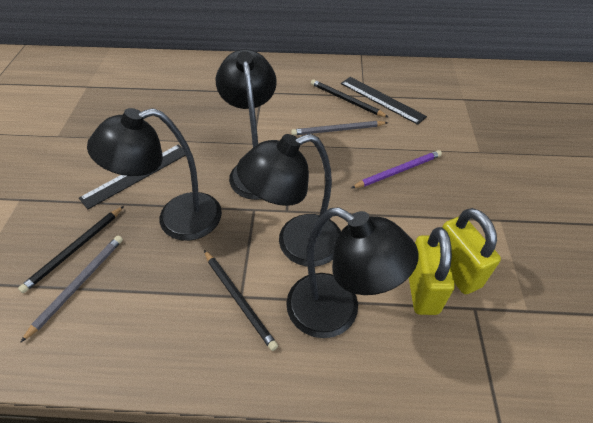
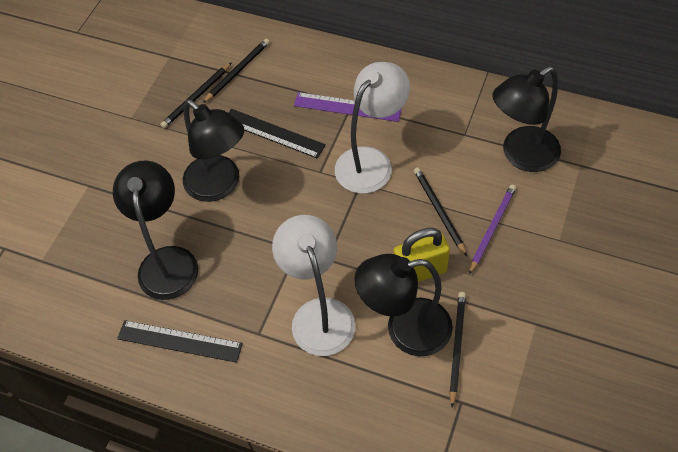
black pencil: [18,206,124,293] [204,250,278,351] [311,79,388,117] = 3 -> [160,62,232,128] [203,39,270,103] [414,167,467,256] [449,292,466,408] = 4
grey pencil: [20,236,123,343] [291,121,388,136] = 2 -> none = 0
purple ruler: none = 0 -> [294,92,402,122] = 1
white lamp: none = 0 -> [272,215,356,356] [335,62,410,194] = 2
yellow padlock: [409,227,455,315] [442,208,501,294] = 2 -> [393,228,450,282] = 1

